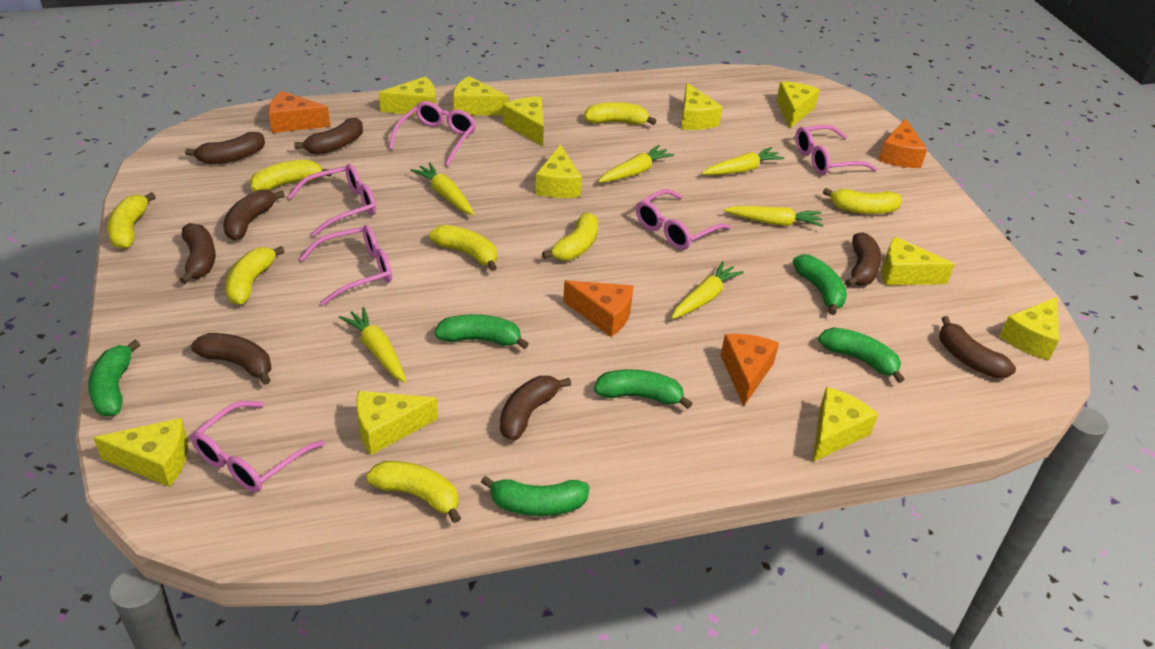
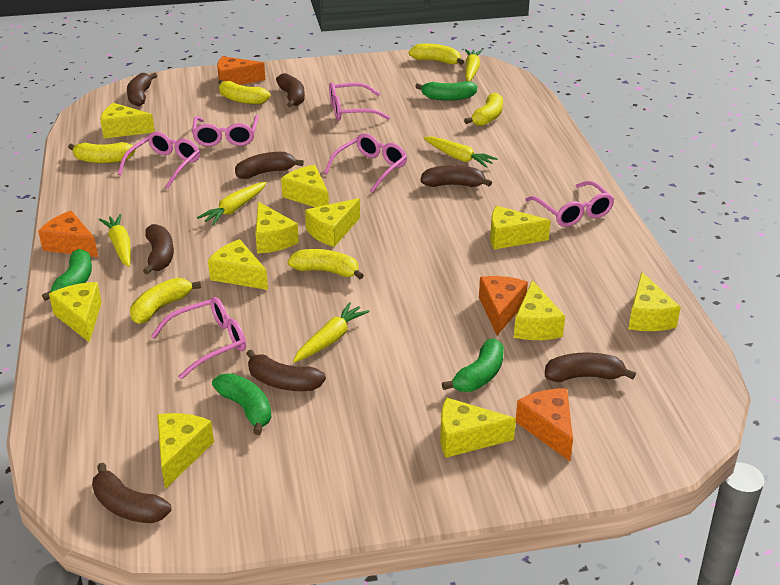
green banana: [88,340,140,416] [435,314,529,349] [481,475,590,516] [594,369,693,409] [792,254,847,315] [818,327,905,383] = 6 -> [42,249,92,301] [212,373,271,435] [415,81,477,101] [442,338,504,392] = 4
yellow banana: [107,192,156,249] [225,246,285,305] [250,160,331,191] [366,461,461,523] [429,225,497,271] [542,212,598,261] [584,102,656,125] [823,188,902,214] = 8 -> [68,142,136,163] [130,278,201,324] [218,80,271,104] [288,249,364,280] [409,44,464,65] [464,93,503,126] = 6
yellow carrot: [339,307,406,383] [410,162,474,215] [598,145,674,183] [671,261,744,319] [701,147,784,175] [724,206,823,227] = 6 -> [99,214,131,267] [197,182,266,225] [293,302,369,362] [424,137,498,168] [465,49,482,82] = 5

